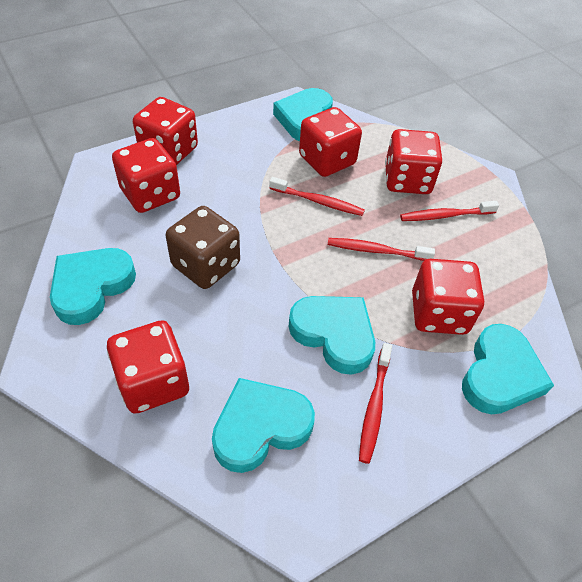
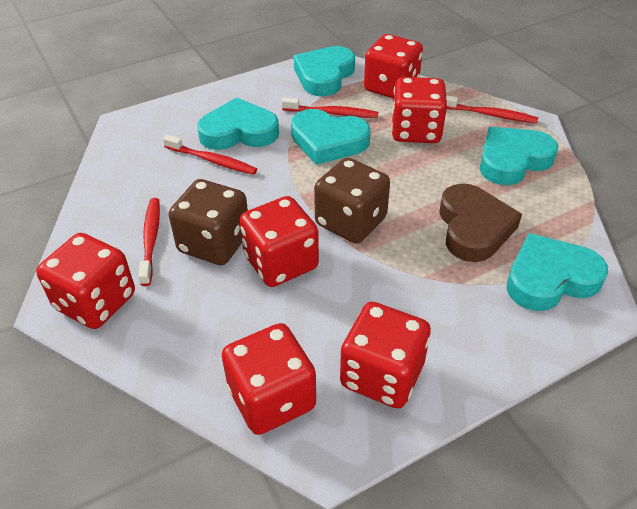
brown dice: [166,206,240,289] = 1 -> [169,179,248,265] [314,158,390,243] = 2
brown heart: none = 0 -> [439,184,522,262] = 1

